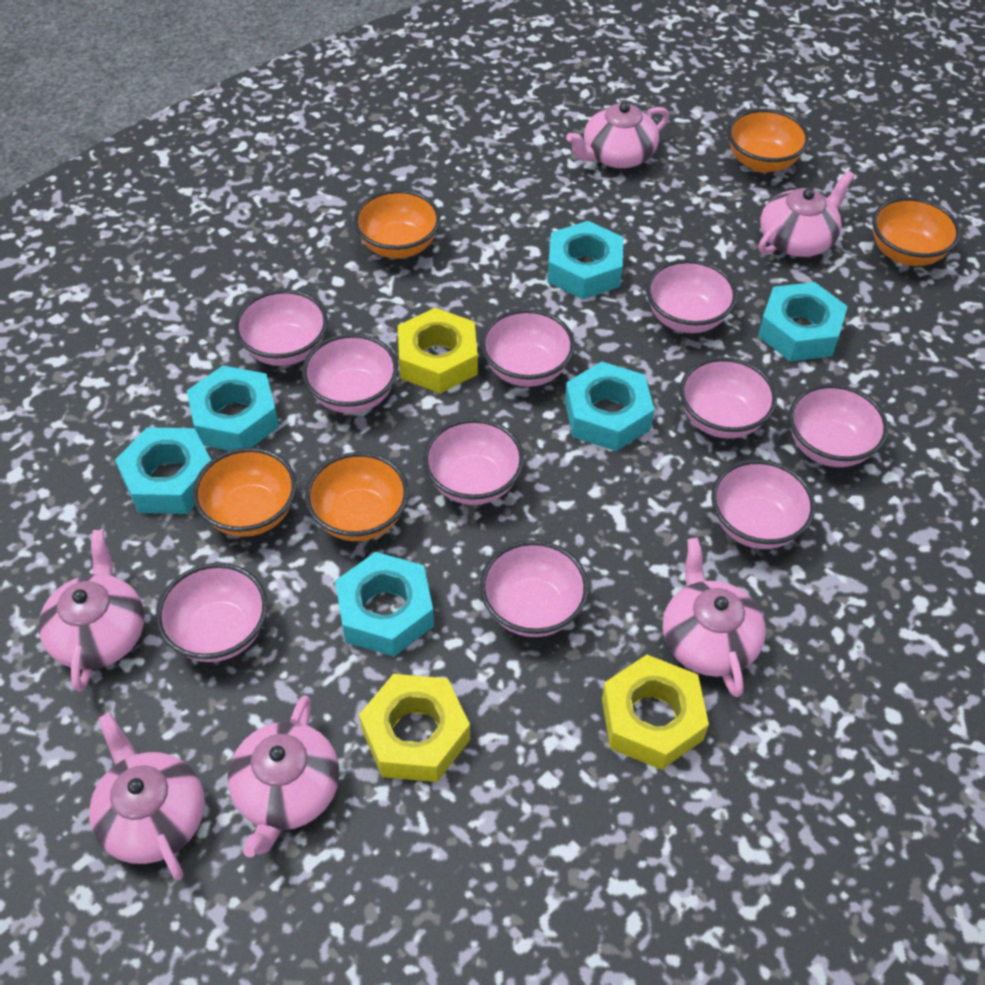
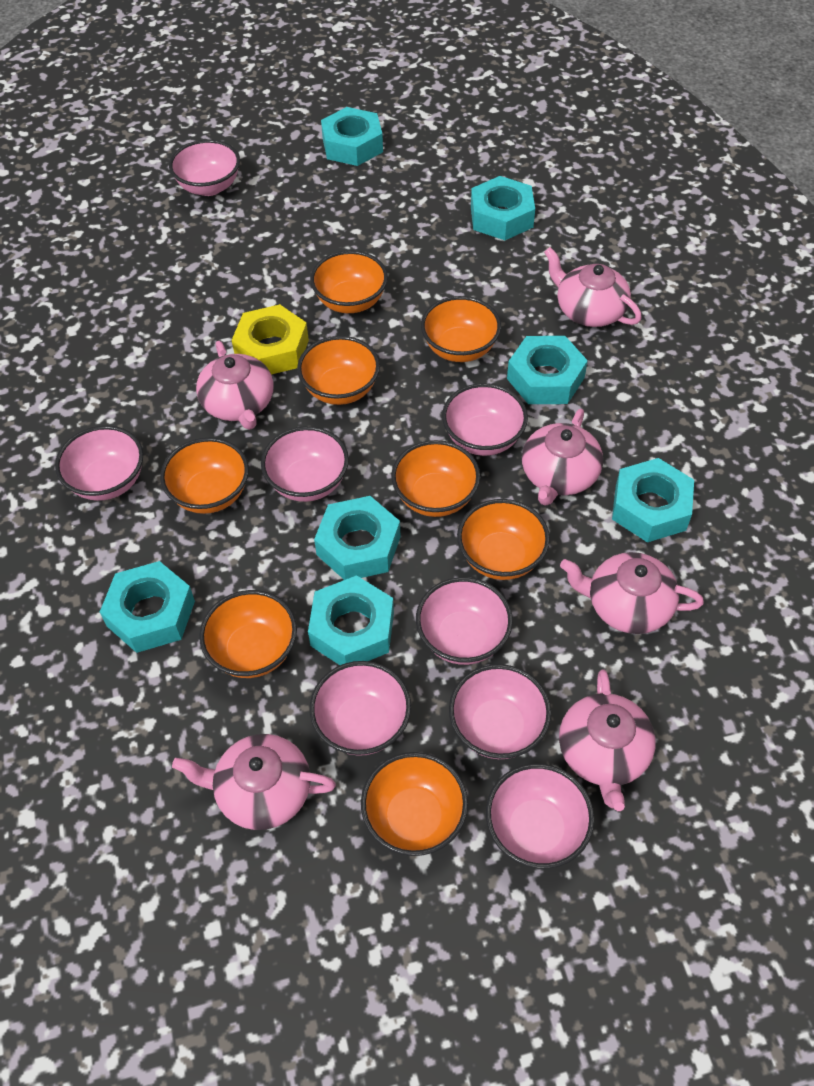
orange bowl: [193,447,297,537] [305,452,409,541] [354,189,441,258] [727,109,809,173] [872,197,960,266] = 5 -> [160,438,249,514] [199,590,297,678] [297,336,380,405] [310,251,388,313] [361,752,468,856] [391,440,480,517] [421,296,501,362] [457,499,550,580] = 8
pink bowl: [156,563,268,662] [234,289,328,366] [302,333,398,413] [423,418,524,505] [480,540,589,637] [481,309,575,387] [646,259,737,333] [680,357,777,439] [711,459,815,549] [789,384,888,467] = 10 -> [55,426,144,501] [169,140,240,196] [261,426,349,502] [310,661,411,756] [416,577,513,665] [442,383,528,456] [449,664,551,759] [486,764,594,869] = 8
turquoise nut: [115,427,211,514] [187,366,279,451] [335,552,434,657] [547,221,623,299] [565,361,654,451] [758,282,848,361] = 6 -> [100,561,195,653] [308,575,394,665] [314,496,400,580] [321,107,383,166] [471,176,535,240] [507,336,588,404] [612,458,694,542] = 7
yellow nut: [359,674,470,782] [398,308,478,393] [602,655,709,770] = 3 -> [232,304,309,374] = 1

